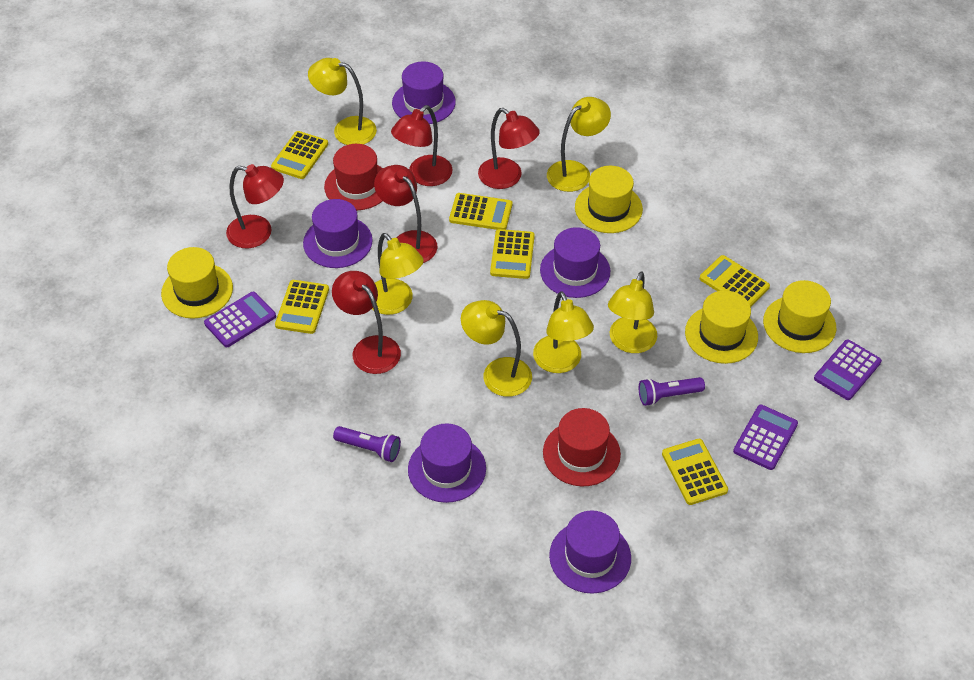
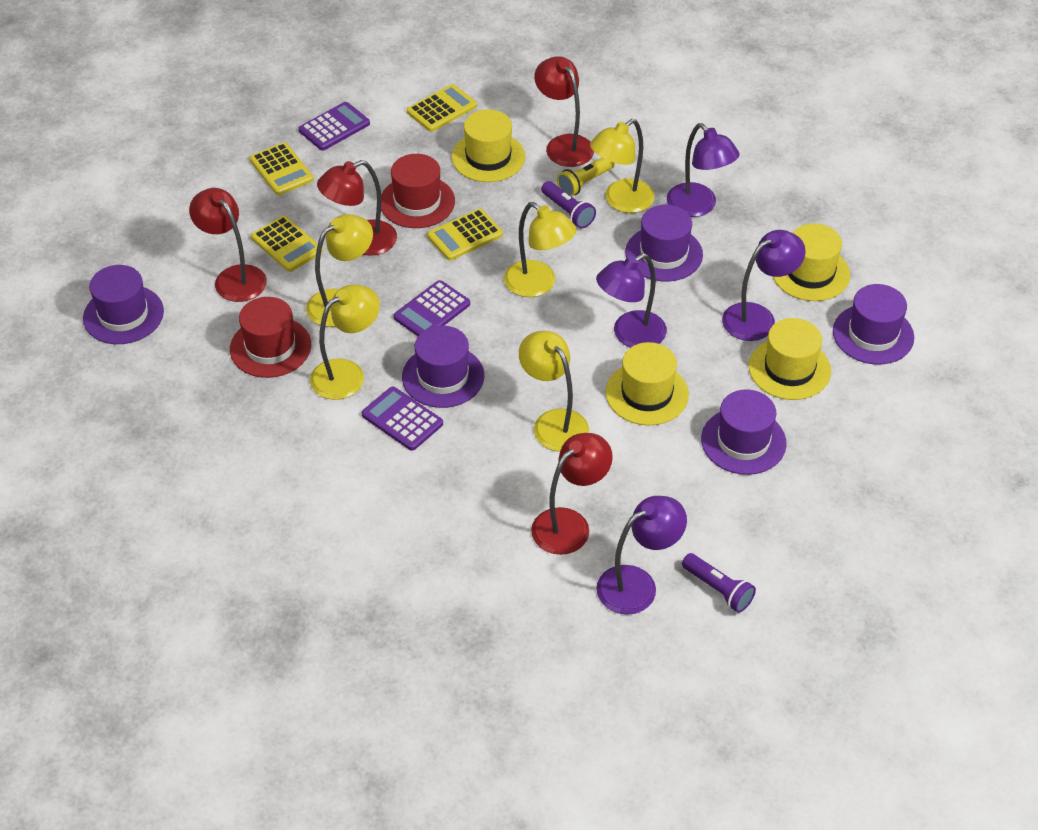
purple lamp: none = 0 -> [596,253,667,348] [596,496,687,615] [667,123,740,217] [722,230,806,341] = 4
red lamp: [226,164,284,248] [332,271,401,374] [374,165,437,263] [391,105,453,186] [478,108,540,189] = 5 -> [189,188,267,302] [317,160,397,256] [531,433,613,555] [534,56,594,167] = 4
yellow calculator: [271,131,328,179] [275,280,329,334] [449,193,512,230] [490,229,535,279] [662,439,728,505] [700,255,770,307] = 6 -> [249,142,314,195] [251,216,323,272] [407,84,477,132] [427,209,503,261] = 4
yellow flashlight: none = 0 -> [557,158,615,196] = 1
yellow lamp: [308,58,377,145] [372,233,424,315] [461,300,532,397] [533,291,594,373] [547,97,611,192] [608,272,657,353] = 6 -> [306,214,373,327] [310,284,380,400] [504,202,577,297] [519,331,589,452] [590,119,655,213] = 5

